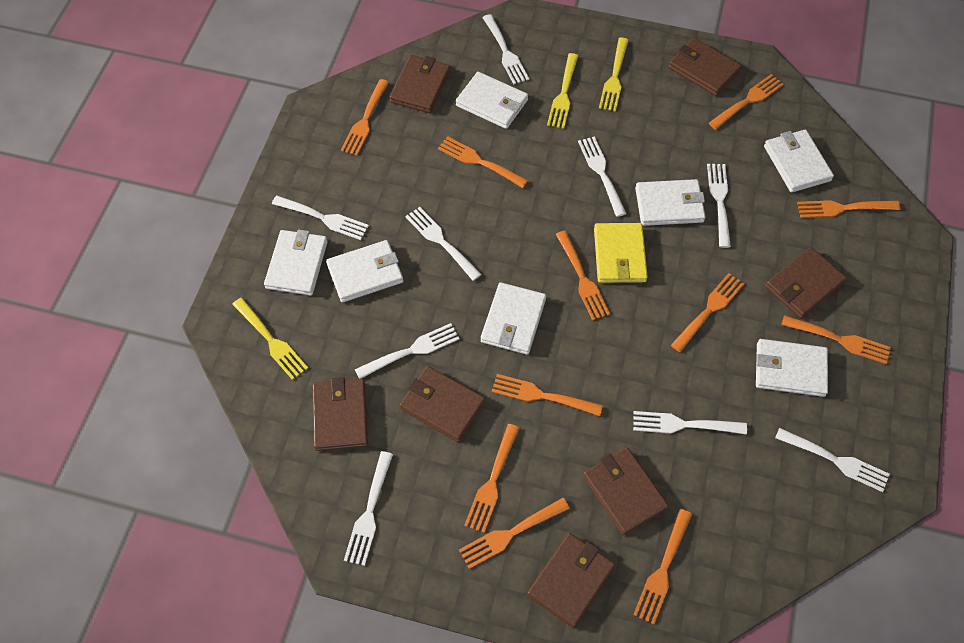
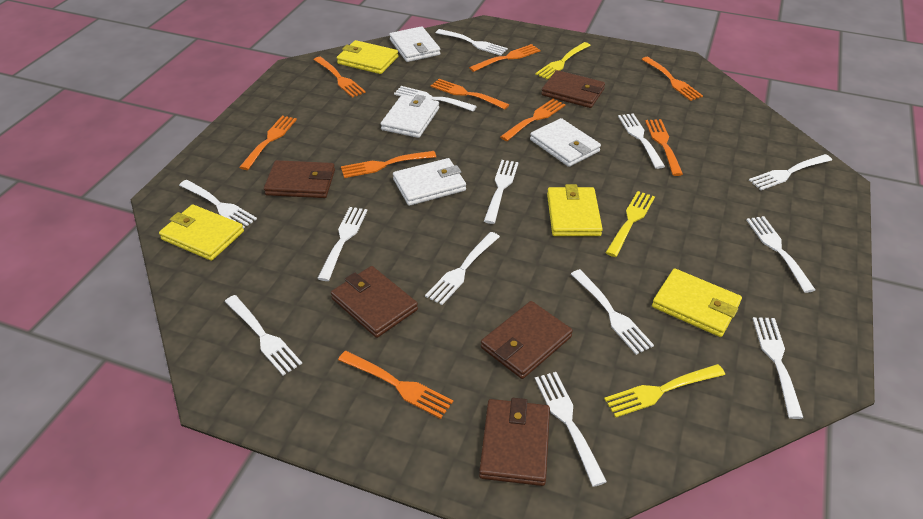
brown wallet: [312,377,368,451] [389,55,450,113] [399,366,485,442] [527,533,615,628] [583,447,669,535] [669,38,741,96] [765,247,847,319] = 7 -> [264,160,335,198] [331,266,418,338] [479,398,550,486] [481,301,573,379] [541,70,605,108] = 5
orange fork: [341,79,389,155] [438,136,528,188] [459,498,570,569] [464,424,520,533] [491,374,603,416] [556,231,610,320] [633,509,692,624] [671,273,744,352] [709,74,784,130] [781,315,891,364] [797,200,900,218] = 11 -> [239,116,297,170] [314,57,366,98] [338,351,453,419] [341,151,436,178] [431,79,509,109] [469,44,540,72] [500,99,566,141] [641,57,703,101] [645,119,683,176] = 9
white fork: [272,195,369,240] [344,451,393,566] [354,323,460,379] [405,207,482,281] [482,14,529,84] [578,136,627,217] [633,411,747,435] [707,164,731,248] [775,428,890,492] = 9 -> [179,180,257,229] [225,295,302,376] [317,207,367,281] [394,86,477,111] [425,232,500,305] [436,29,508,56] [484,160,519,224] [535,372,607,487] [571,269,654,355] [618,113,665,169] [746,216,815,293] [749,154,832,190] [753,317,803,419] = 13
white wallet: [264,229,328,296] [326,240,403,303] [456,72,528,129] [481,282,546,355] [635,179,706,226] [756,339,828,397] [764,130,834,192] = 7 -> [381,94,439,138] [389,26,441,62] [393,158,466,206] [530,118,601,167] = 4
yellow wallet: [594,223,648,283] = 1 -> [159,204,244,261] [337,40,398,74] [547,184,603,236] [652,268,742,337] = 4

